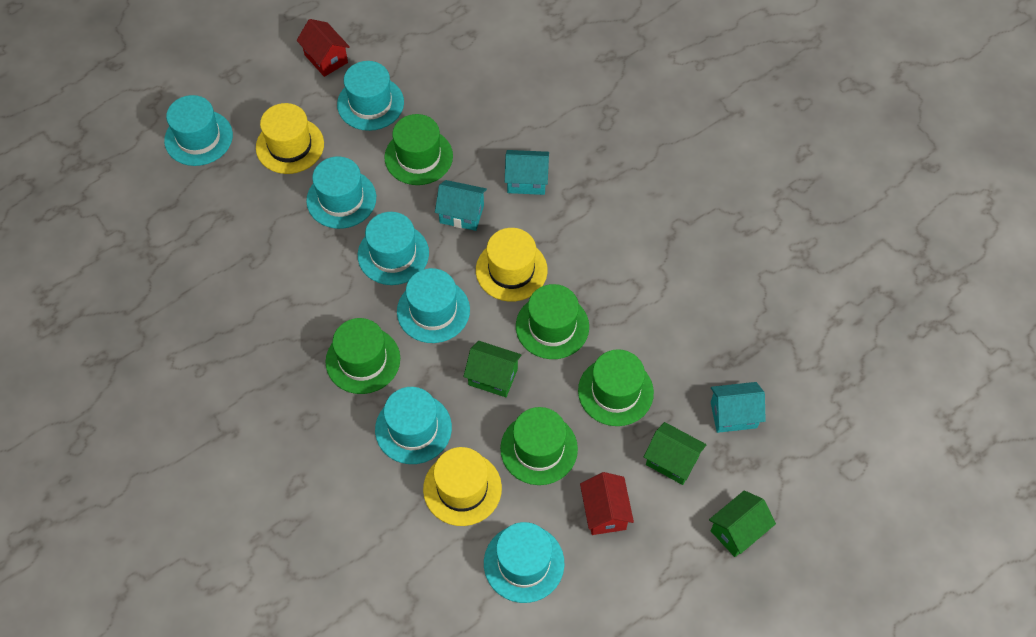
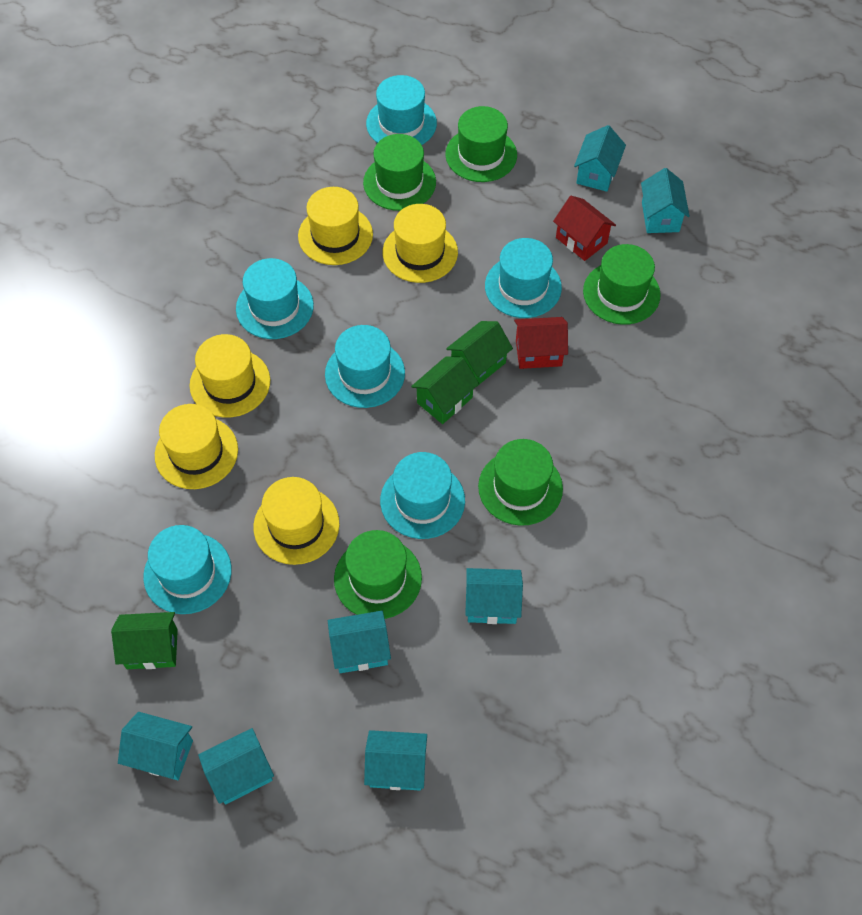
turquoise hat: [164,95,233,166] [306,156,376,229] [337,61,404,131] [358,212,429,285] [375,387,452,464] [397,268,470,343] [484,522,564,603] = 7 -> [143,525,232,614] [236,258,314,339] [325,325,405,408] [366,75,437,145] [380,452,465,539] [485,238,562,318] = 6
turquoise house: [435,180,487,231] [505,150,549,195] [711,382,766,433] = 3 -> [118,712,193,780] [198,728,274,805] [328,611,391,673] [364,730,427,790] [465,568,523,624] [574,125,626,192] [641,168,689,233] = 7
yellow hat: [256,103,324,174] [423,447,502,526] [476,228,548,302] = 3 -> [155,404,238,489] [190,334,270,418] [253,477,340,565] [298,187,373,265] [383,204,458,283] = 5

